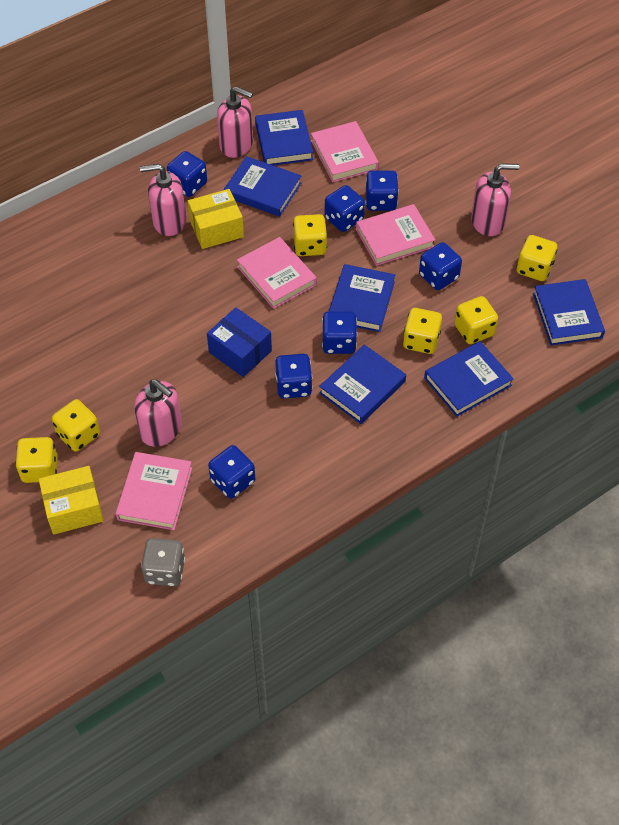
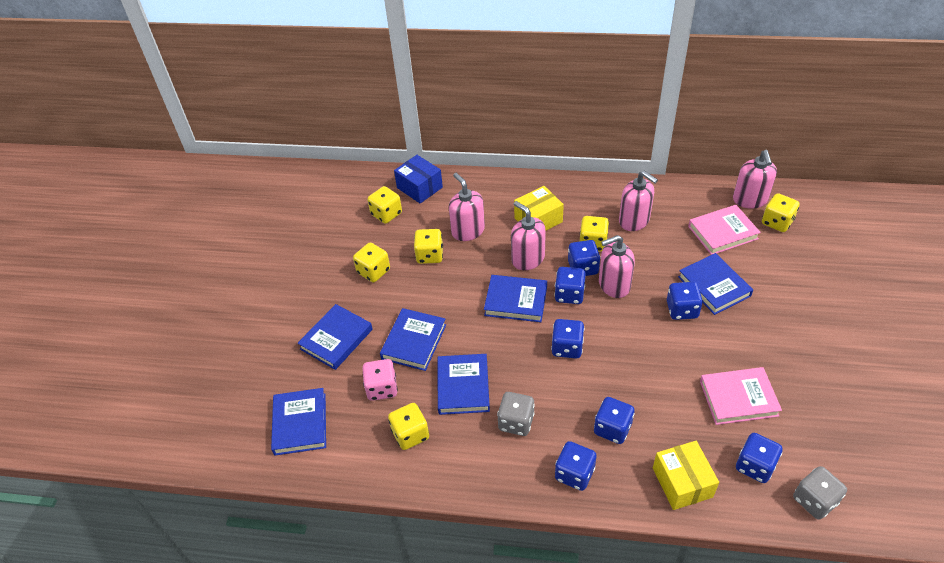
grey dice: [141,538,185,586] = 1 -> [497,392,535,436] [793,466,847,520] = 2
pink book: [116,452,192,530] [237,237,317,309] [311,121,379,182] [356,204,435,266] = 4 -> [688,205,761,255] [700,367,782,425] = 2
pink dice: none = 0 -> [362,359,398,401] = 1
pink soap dispenser: [134,379,182,447] [140,164,186,236] [217,86,253,158] [471,163,520,236] = 4 -> [449,173,485,241] [511,201,546,270] [599,235,635,298] [619,170,658,231] [733,150,777,209] = 5

